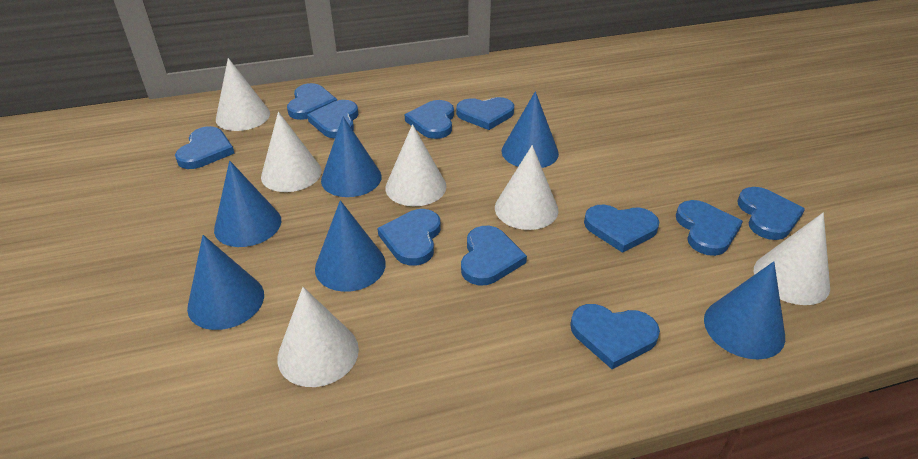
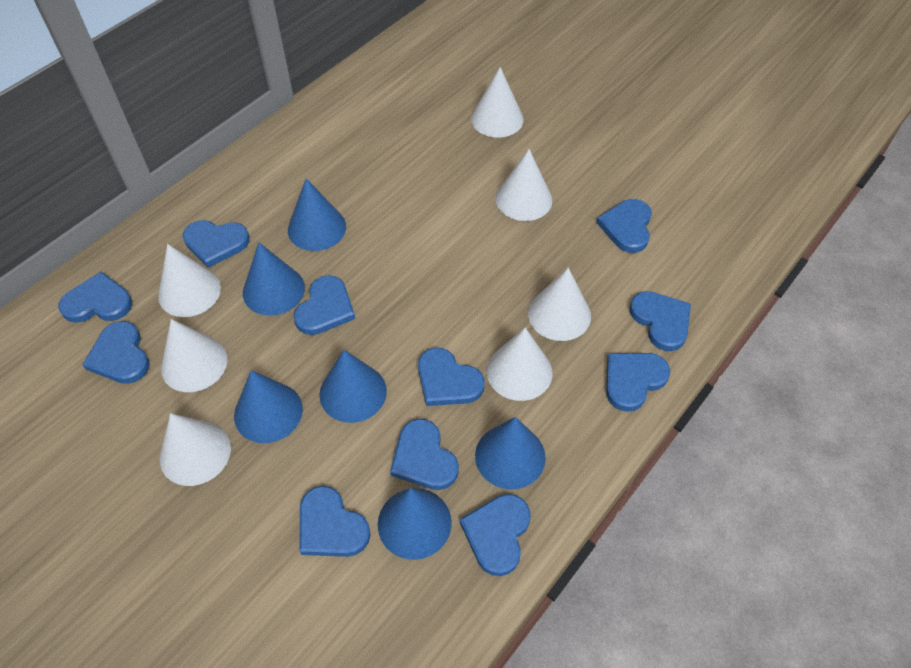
white cone: [216,58,270,131] [261,112,322,192] [277,287,359,387] [385,124,447,206] [495,145,559,230] [754,212,830,305] = 6 -> [158,244,221,317] [160,413,231,486] [161,319,228,392] [471,67,524,138] [487,328,553,401] [495,149,552,221] [528,268,591,341] = 7

